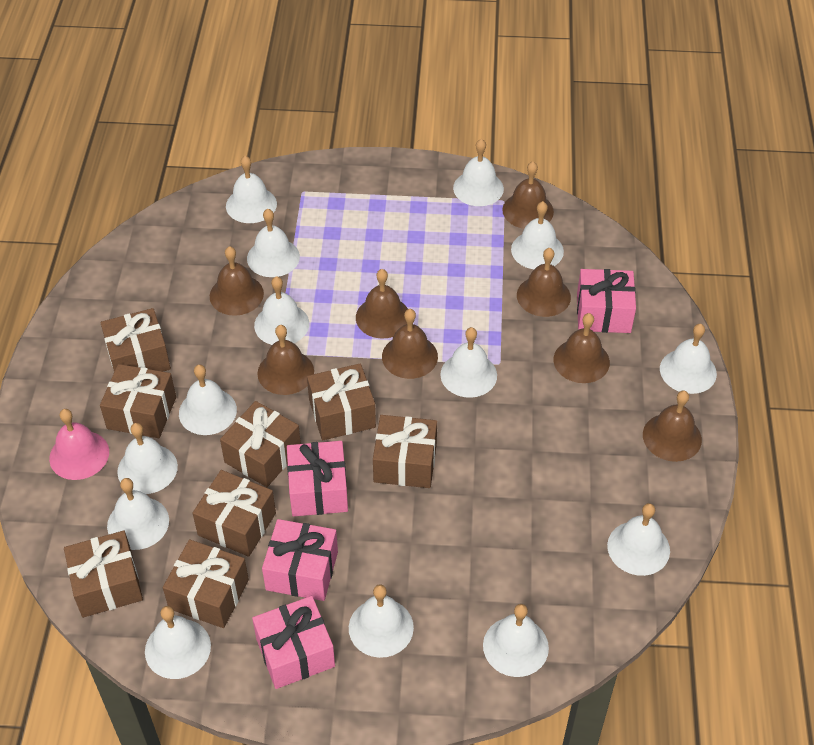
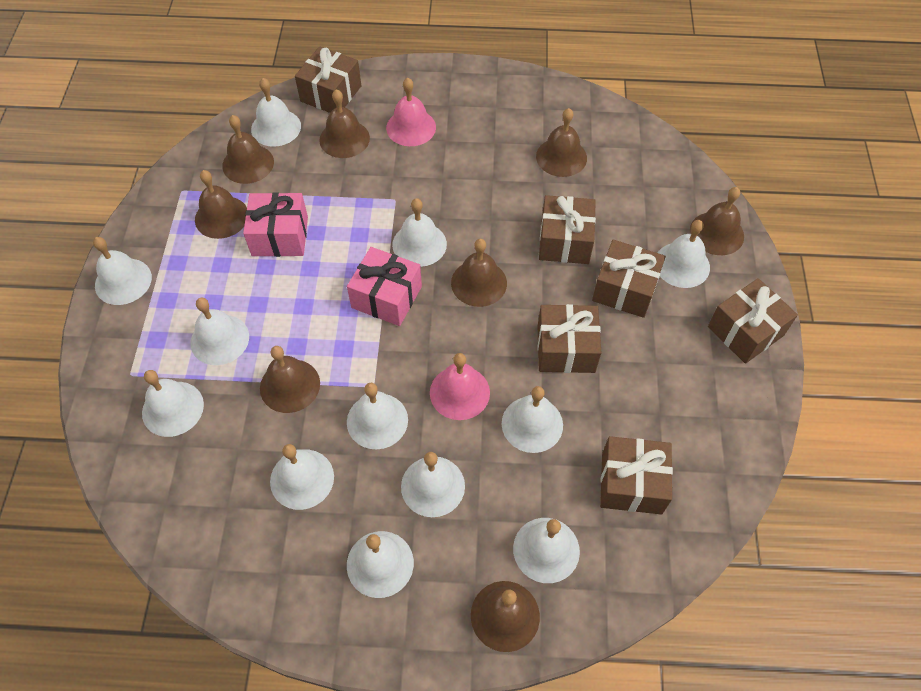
brown gift: [64,530,143,618] [100,308,171,372] [100,364,176,438] [163,539,249,628] [193,470,276,557] [220,401,301,487] [307,364,376,440] [373,415,437,488] = 8 -> [295,46,361,113] [537,304,601,373] [539,195,596,264] [592,240,666,318] [600,436,673,515] [708,278,798,364] = 6
pink bell: [49,409,109,480] = 1 -> [386,78,436,146] [430,353,490,420] = 2
pink gift: [252,596,335,689] [262,519,338,601] [287,441,348,517] [577,269,636,333] = 4 -> [243,192,308,257] [347,247,422,326] = 2
white bell: [107,478,169,550] [117,423,178,494] [145,606,211,679] [179,364,237,435] [226,156,277,223] [247,209,300,277] [254,276,309,345] [349,584,414,658] [440,327,497,398] [453,139,504,206] [483,604,549,677] [511,201,564,269] [607,503,670,576] [660,324,717,394] = 14 -> [93,237,152,305] [142,370,204,437] [191,298,249,365] [251,78,301,147] [270,444,334,510] [347,383,408,449] [347,531,414,598] [392,198,447,267] [401,452,465,517] [502,386,563,453] [513,518,580,583] [658,220,710,288] = 12

